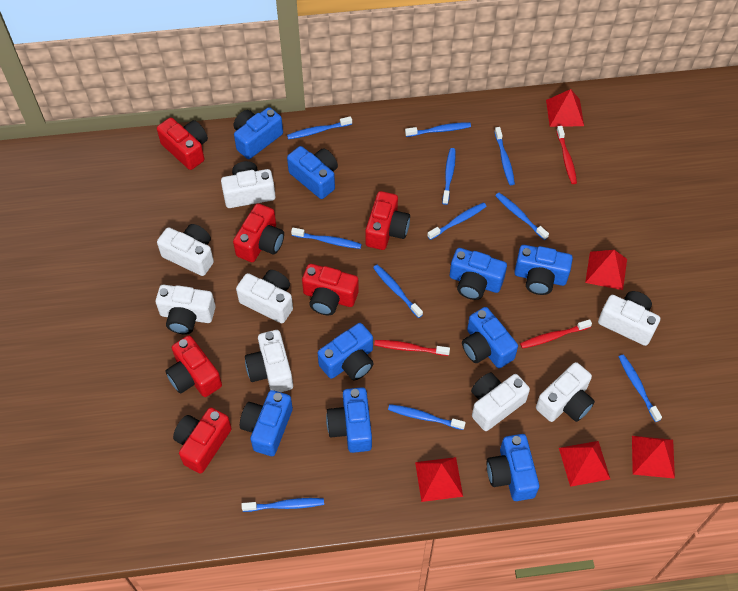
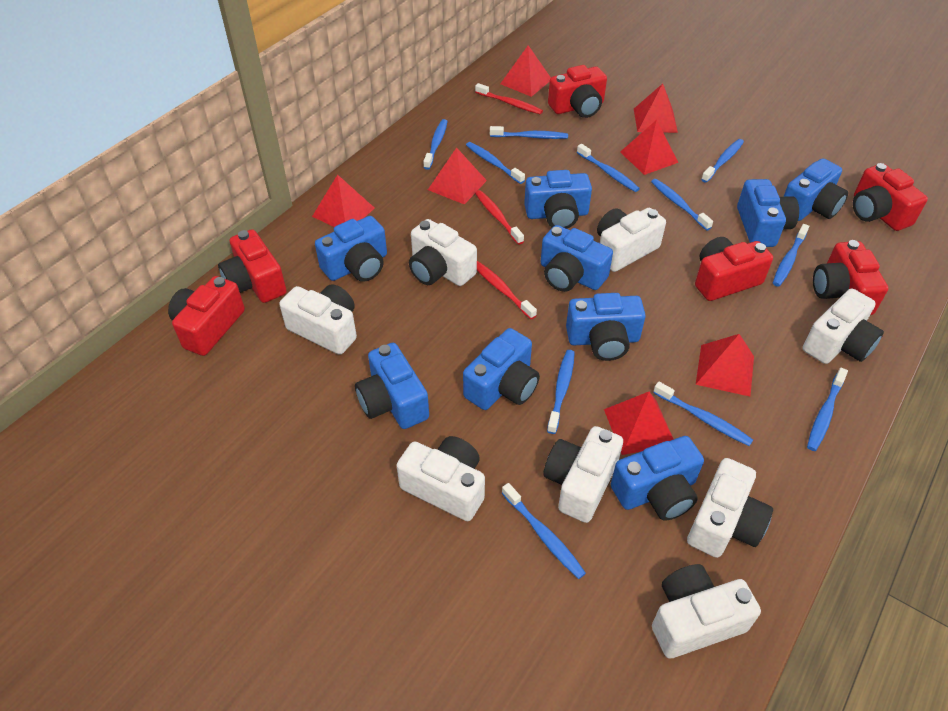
red pyramid: [415,457,463,502] [546,89,584,127] [559,441,610,487] [585,250,627,290] [632,436,675,479] = 5 -> [312,174,375,227] [428,148,487,205] [500,45,551,97] [604,392,674,455] [620,120,679,175] [634,84,678,133] [696,334,754,396] = 7

